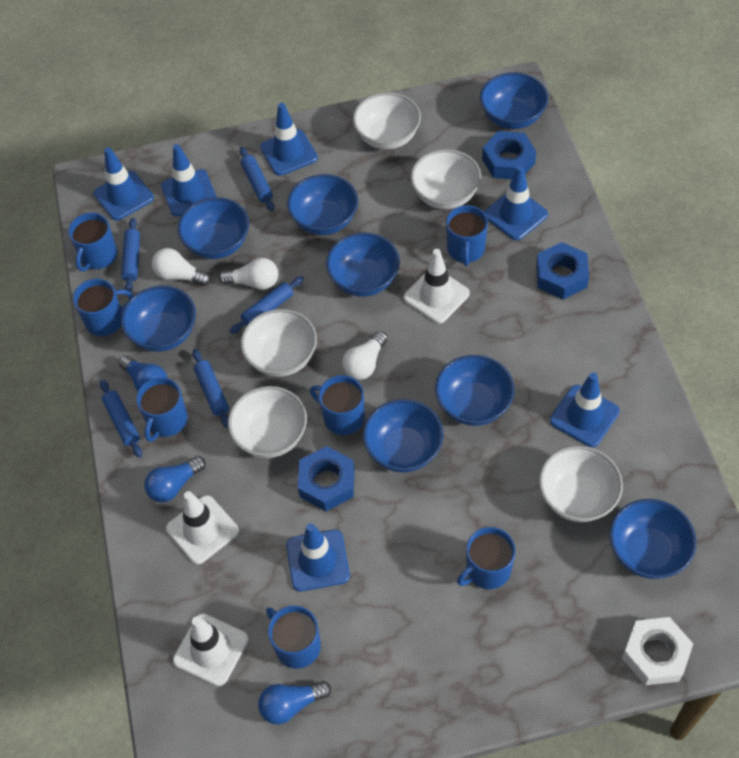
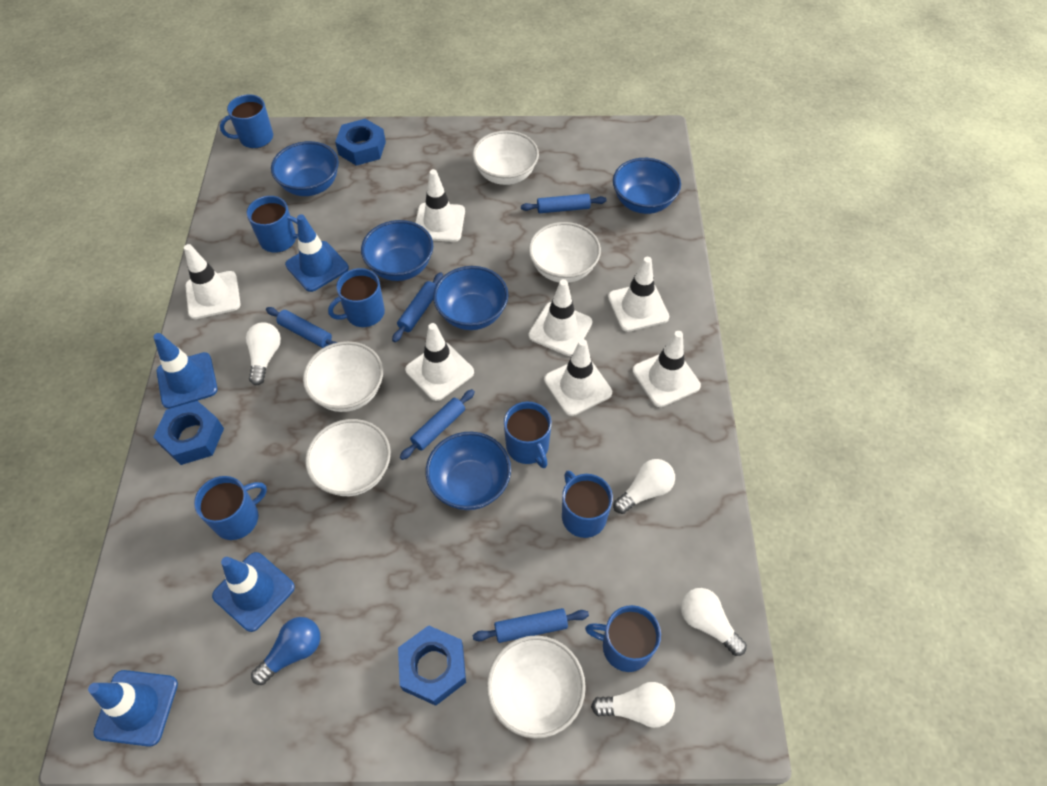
blue bowl: [121,285,196,352] [178,197,249,259] [287,174,358,235] [326,232,400,297] [363,399,443,472] [435,355,514,426] [480,72,548,129] [610,499,696,579] = 8 -> [271,141,339,196] [361,220,433,281] [426,432,511,510] [433,266,509,330] [613,158,681,214] = 5
blue light bulb: [118,355,167,391] [144,456,206,503] [258,681,331,724] = 3 -> [251,617,320,685] = 1
blue traffic cone: [94,147,154,221] [161,144,217,217] [260,103,318,176] [286,523,350,592] [484,165,548,240] [550,373,620,447] = 6 -> [88,670,178,747] [153,333,218,409] [212,552,295,632] [285,214,349,292] = 4
white light bulb: [152,248,210,286] [219,258,278,290] [342,331,388,380] = 3 -> [246,323,281,385] [591,682,675,728] [613,459,675,514] [681,588,747,656] = 4
white nut: [622,617,693,685] = 1 -> none = 0
white traffic cone: [166,491,239,564] [173,613,248,686] [404,249,470,324] = 3 -> [184,244,241,319] [405,323,474,401] [415,169,465,242] [528,279,592,356] [544,339,612,416] [608,257,669,332] [632,331,701,407] = 7

